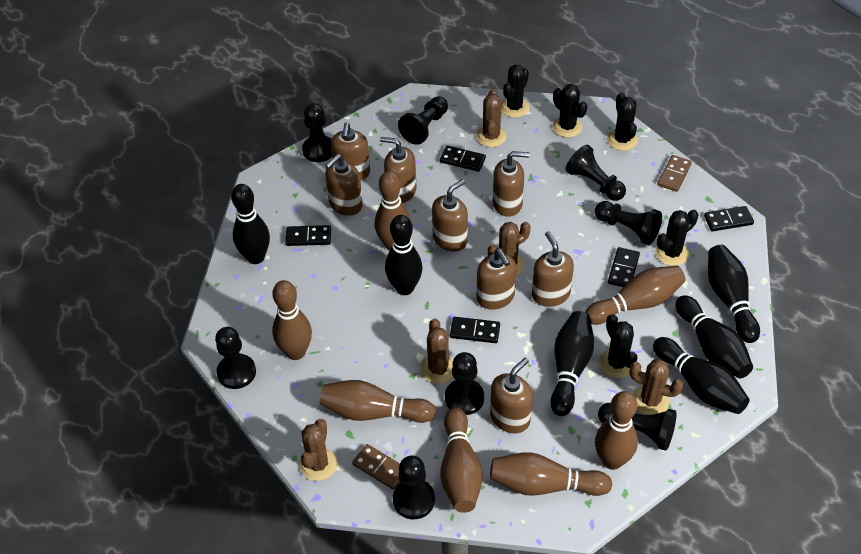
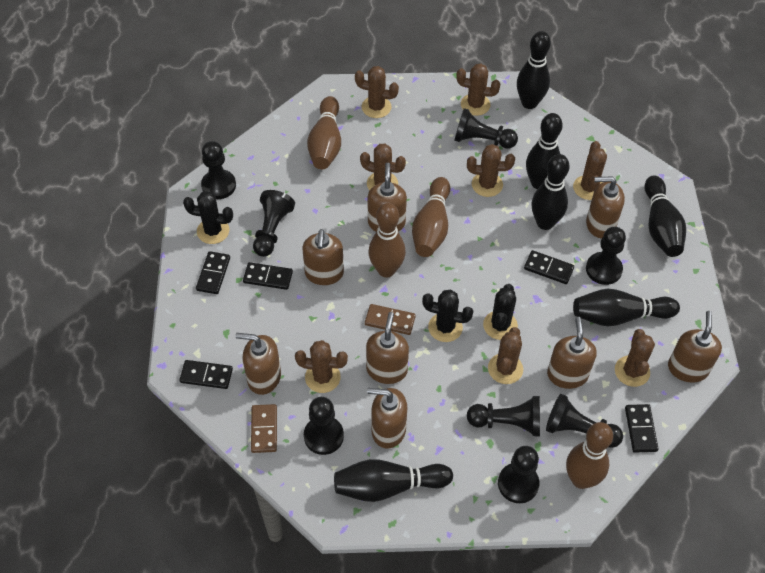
black cactus: [501,65,530,118] [552,84,587,137] [599,314,638,378] [607,93,638,151] [655,210,699,266] = 5 -> [183,191,233,244] [422,289,473,342] [483,284,518,340] = 3
brown bowling pin: [272,280,312,360] [320,380,436,423] [375,171,410,251] [440,407,483,513] [490,452,612,496] [585,266,686,325] [595,391,638,470] = 7 -> [307,96,341,169] [368,203,406,278] [412,177,450,257] [566,422,613,489] = 4
brown cactus: [299,419,337,481] [421,319,453,384] [476,89,507,147] [488,222,531,276] [629,359,683,415] = 5 -> [295,340,348,393] [355,66,399,118] [360,144,406,190] [456,63,500,116] [467,144,515,197] [488,327,523,384] [573,141,607,200] [615,329,655,387] = 8

